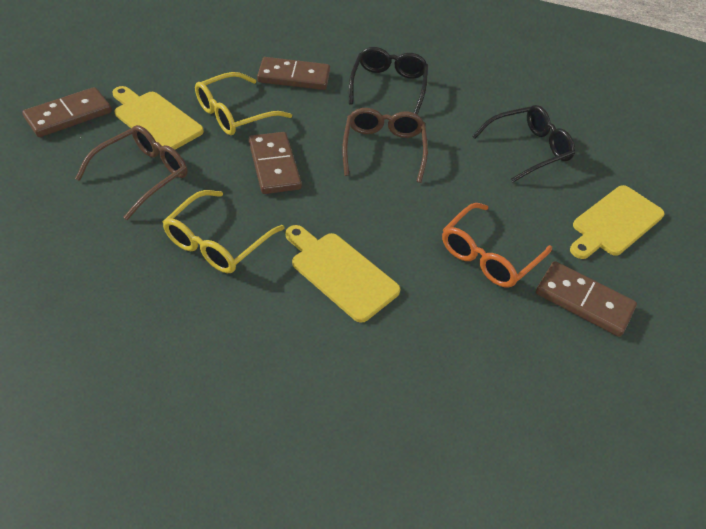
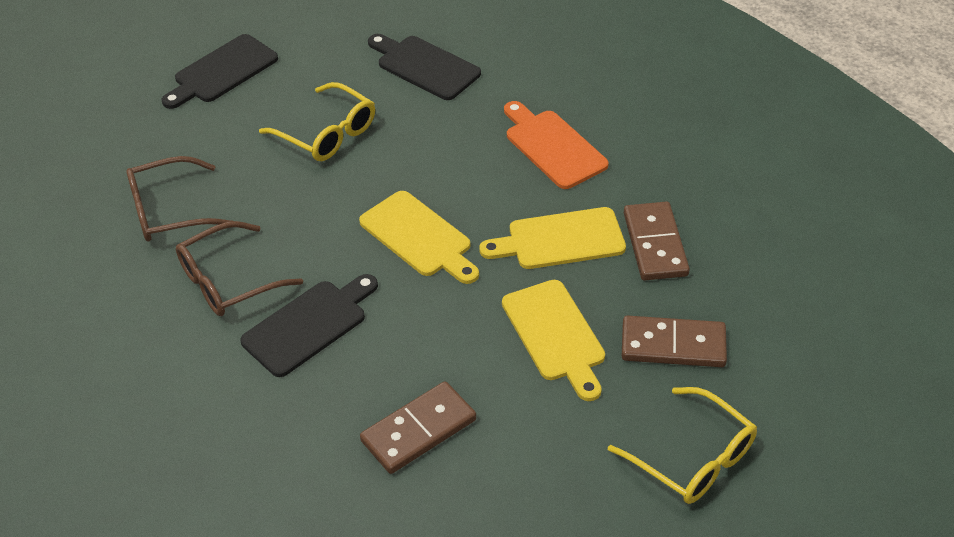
black cutting board: none = 0 -> [162,34,278,109] [240,274,378,377] [368,34,481,100] = 3
black glasses: [349,47,428,115] [472,105,575,183] = 2 -> none = 0
brown domino: [22,87,112,137] [249,132,302,194] [257,57,330,90] [536,261,637,337] = 4 -> [360,381,476,474] [622,316,727,367] [624,201,690,281] = 3
orange cutting board: none = 0 -> [504,101,609,189] = 1
orange glasses: [442,203,552,288] = 1 -> none = 0

